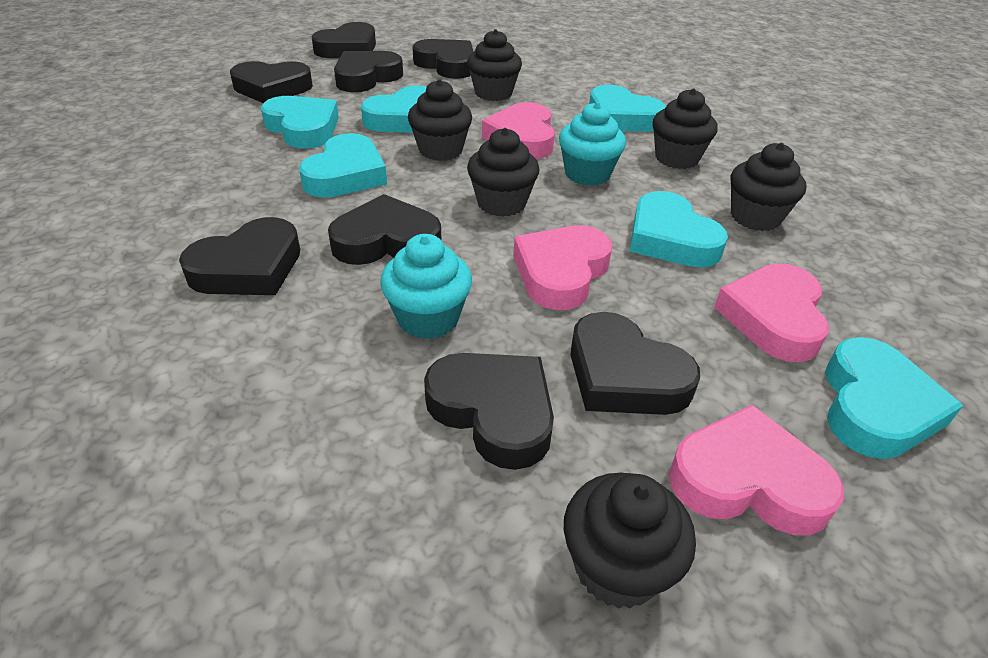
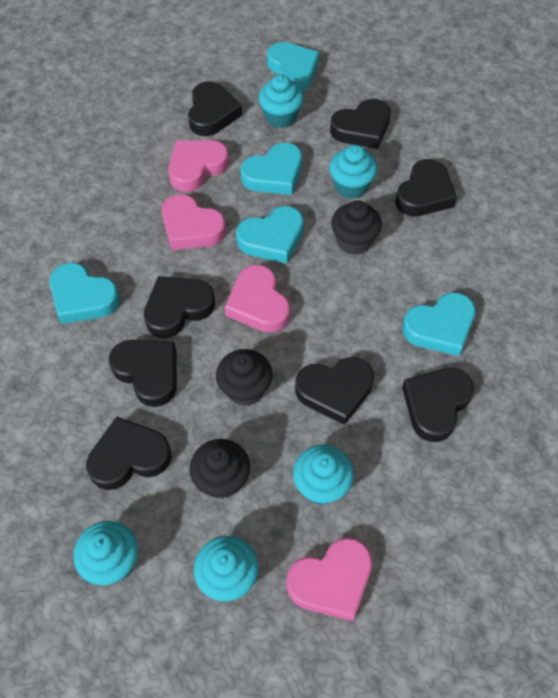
black cupcake: [408,79,472,161] [467,29,522,101] [467,128,540,217] [564,473,696,609] [653,88,718,169] [731,143,807,231] = 6 -> [190,439,250,499] [216,349,273,406] [331,201,382,255] = 3
turquoise cupcake: [380,234,472,339] [559,102,626,186] = 2 -> [74,521,138,585] [194,536,258,601] [258,74,304,128] [293,445,354,505] [329,145,377,199] = 5
turquoise heart: [261,96,339,149] [299,133,387,198] [361,85,427,133] [589,85,666,132] [630,191,728,268] [825,337,963,459] = 6 -> [50,263,120,324] [236,206,304,263] [241,143,302,195] [267,42,319,91] [402,292,476,356] = 5

